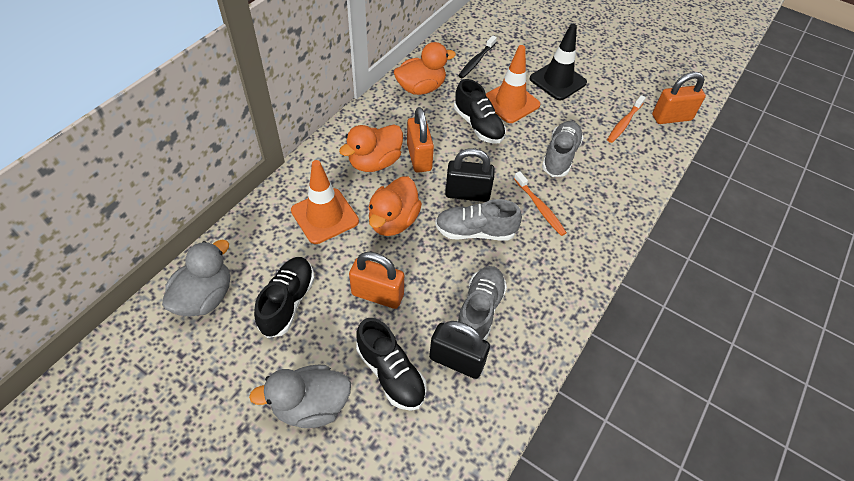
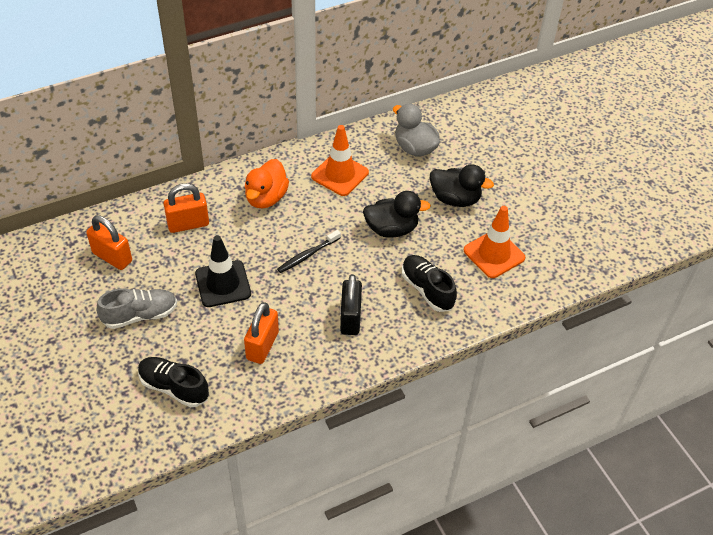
black duck: none = 0 -> [363,191,431,238] [430,164,494,207] = 2
black padlock: [429,321,490,379] [445,148,495,202] = 2 -> [340,274,362,335] = 1
black shoe: [254,257,315,338] [356,318,427,411] [454,79,506,144] = 3 -> [138,357,209,407] [402,255,457,312] = 2
grey duck: [162,240,230,317] [249,365,351,428] = 2 -> [393,104,440,156] = 1
grey shoe: [435,199,522,241] [458,266,507,341] [542,121,583,177] = 3 -> [97,288,177,329] = 1
orange duck: [339,124,403,172] [369,176,422,236] [394,42,456,95] = 3 -> [245,159,289,209] = 1
orange toothbrush: [514,171,567,236] [607,95,646,143] = 2 -> none = 0

